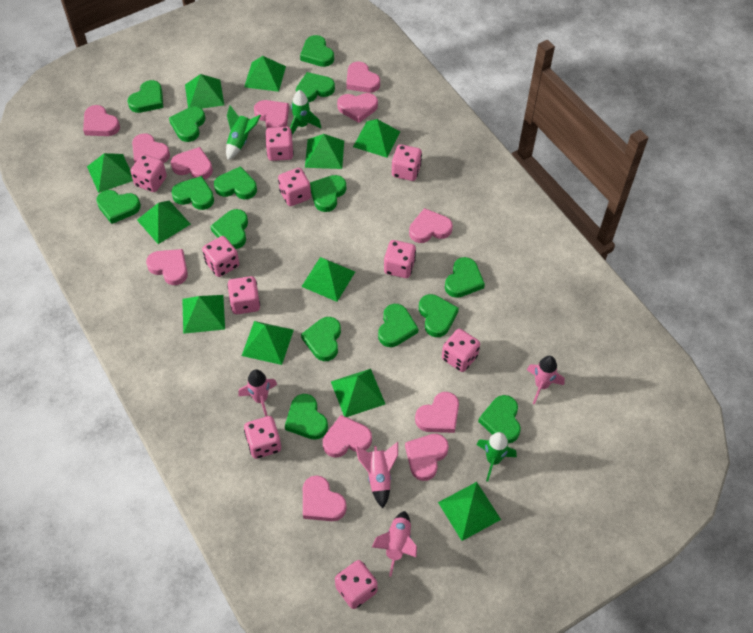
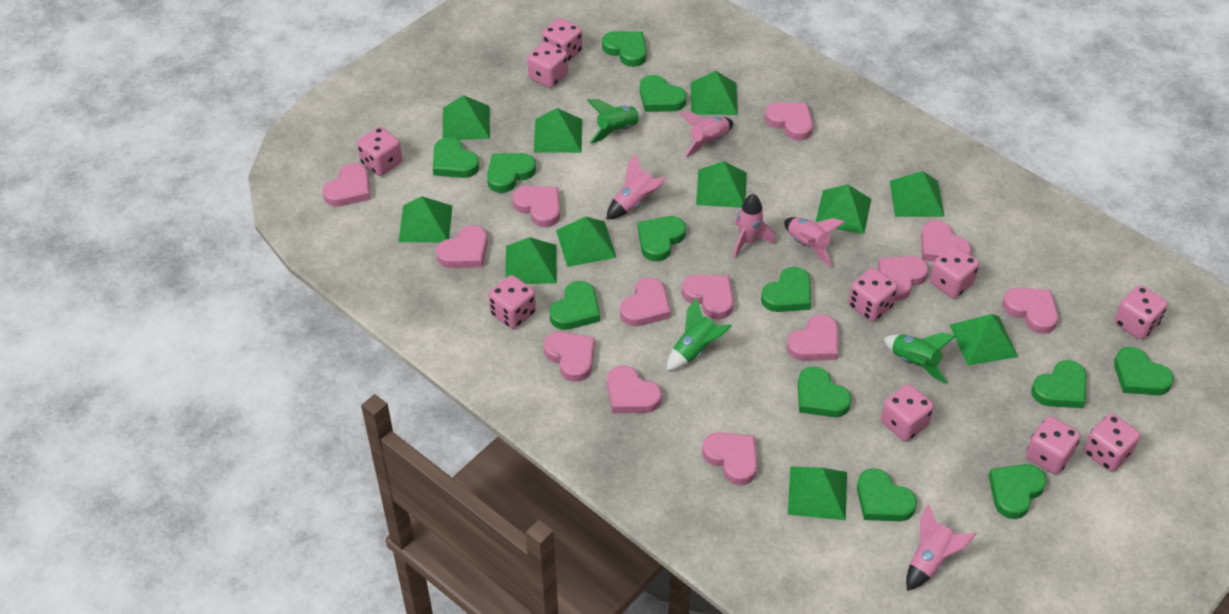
green heart: [96,190,141,224] [127,80,163,113] [169,106,205,142] [171,176,214,210] [210,209,248,249] [214,166,257,199] [285,394,328,440] [296,72,335,102] [300,35,334,67] [301,317,341,361] [310,175,346,212] [378,304,419,347] [419,294,459,337] [445,257,485,298] [478,395,521,443] = 15 -> [433,137,479,178] [487,153,536,193] [549,281,600,330] [602,31,647,67] [638,216,686,261] [640,75,687,112] [761,267,811,312] [798,367,852,417] [857,468,917,521] [988,464,1047,519] [1031,360,1086,408] [1114,347,1174,395] = 12
pink heart: [83,105,120,136] [132,133,170,163] [146,249,188,285] [171,147,213,179] [254,100,289,128] [303,475,347,521] [323,415,372,457] [337,93,378,123] [346,61,380,93] [405,434,449,481] [409,208,453,243] [415,392,459,433] = 12 -> [322,163,371,207] [436,225,488,268] [512,186,560,227] [544,332,595,382] [607,365,662,413] [620,278,671,326] [682,274,734,319] [702,432,757,485] [765,102,813,141] [787,314,838,361] [878,256,928,301] [921,220,972,262] [1002,287,1058,334] = 13
pink rocket: [238,369,277,417] [355,442,398,508] [372,511,417,577] [527,356,565,405] = 4 -> [606,154,667,220] [680,112,733,157] [733,194,775,258] [784,217,845,266] [906,504,976,591] = 5

